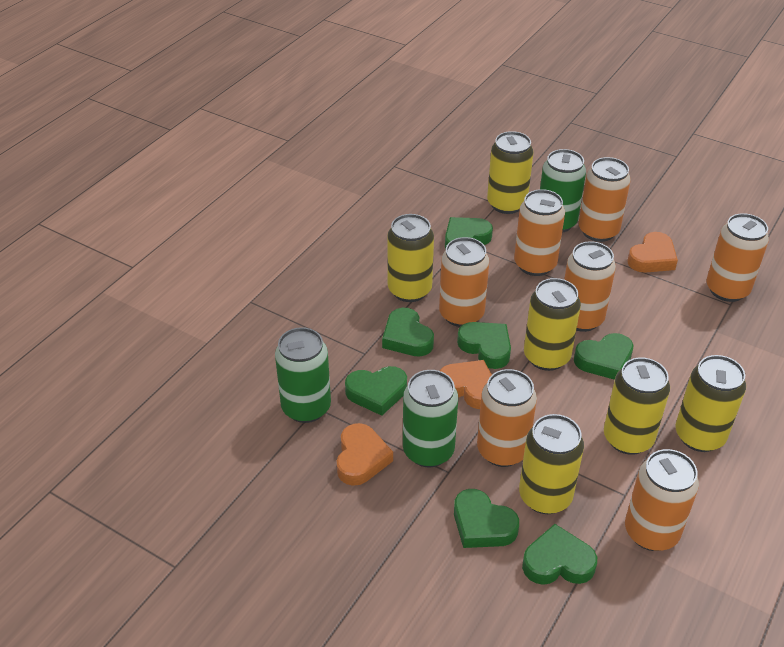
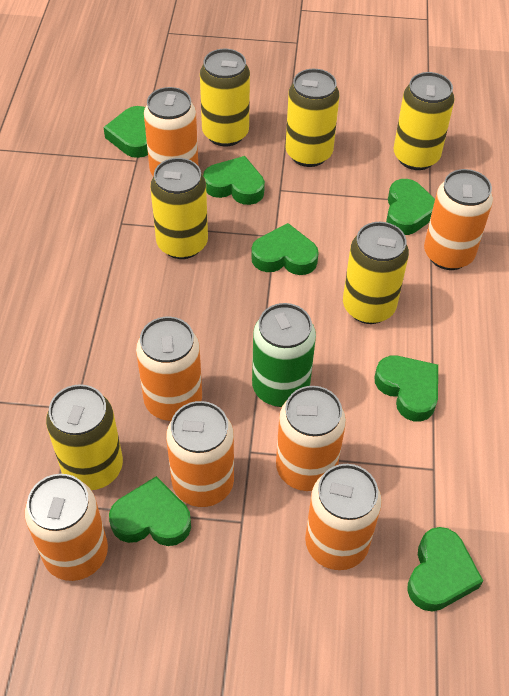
green can: [275,327,331,423] [403,370,458,467] [540,149,586,233] = 3 -> [252,303,316,407] = 1
orange heart: [337,423,393,486] [440,360,492,409] [628,232,678,273] = 3 -> none = 0

